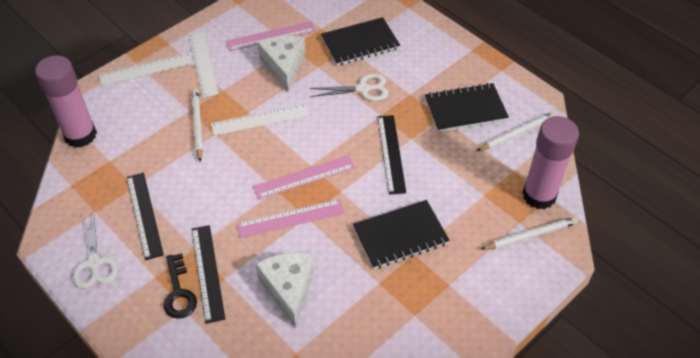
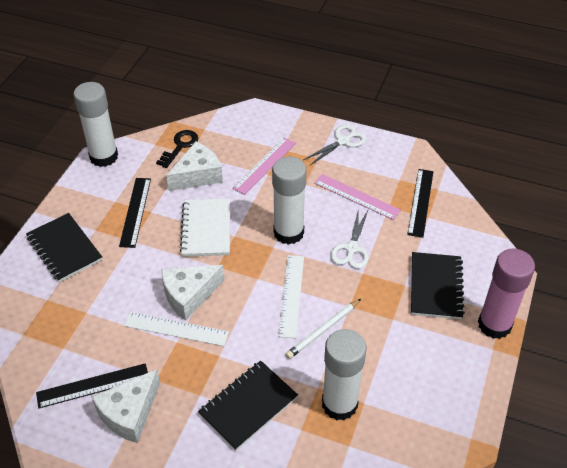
pink glue stick: [35,55,97,148] [522,116,579,209] = 2 -> [478,249,535,339] = 1
pink ruler: [226,21,316,51] [237,199,345,238] [253,155,355,199] = 3 -> [233,138,296,195] [314,174,401,220] = 2
white cheese: [255,252,315,328] [257,36,305,92] = 2 -> [92,369,160,443] [161,265,225,321] [166,142,223,191] = 3
white glue stick: none = 0 -> [73,82,118,167] [272,157,307,245] [322,329,366,420] = 3
white notebook: none = 0 -> [180,199,230,256] = 1
white pencil: [192,89,203,162] [476,112,556,151] [481,217,578,250] = 3 -> [285,299,361,359] = 1
white ruler: [99,53,193,86] [188,32,218,98] [211,104,309,136] = 3 -> [124,312,229,346] [278,255,304,338] = 2

